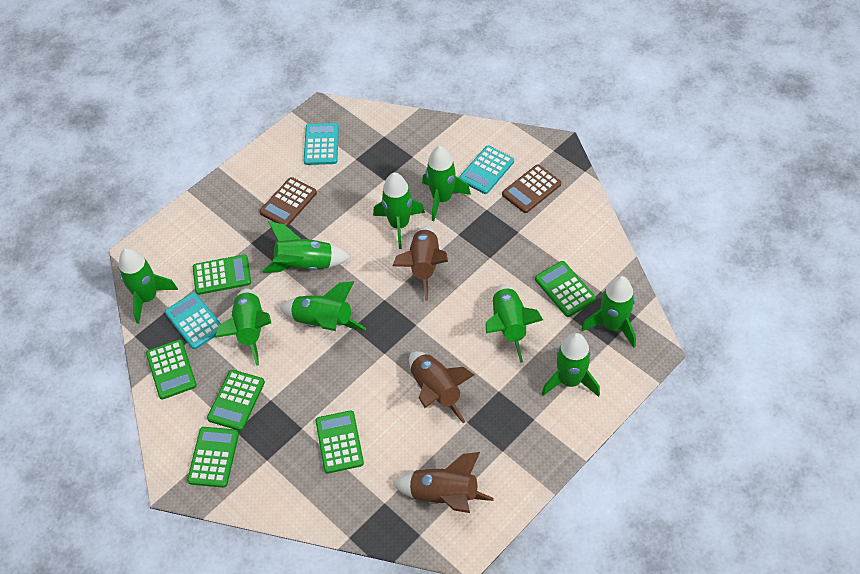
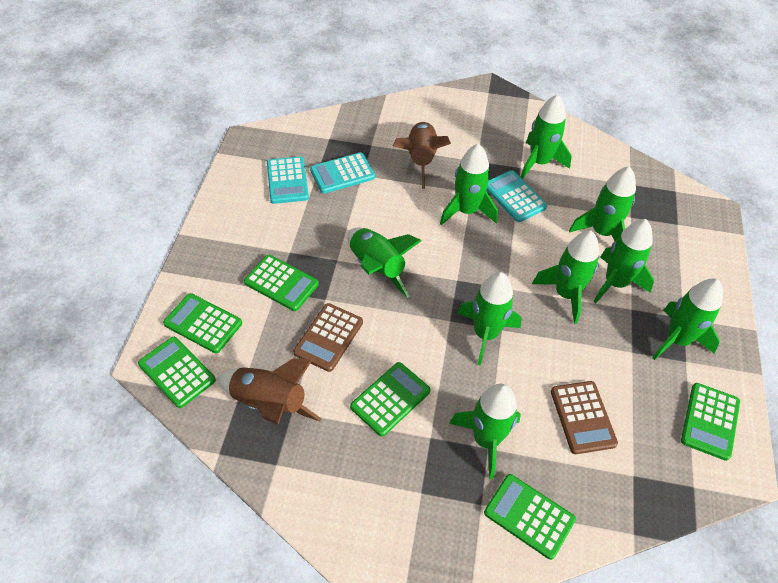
brown rocket: [393,226,448,301] [393,452,494,513] [409,351,474,424] = 3 -> [218,358,322,425] [393,122,451,189] = 2

